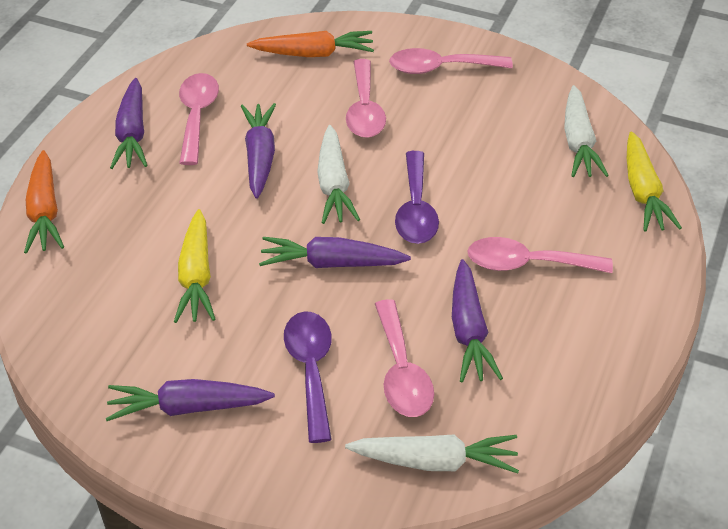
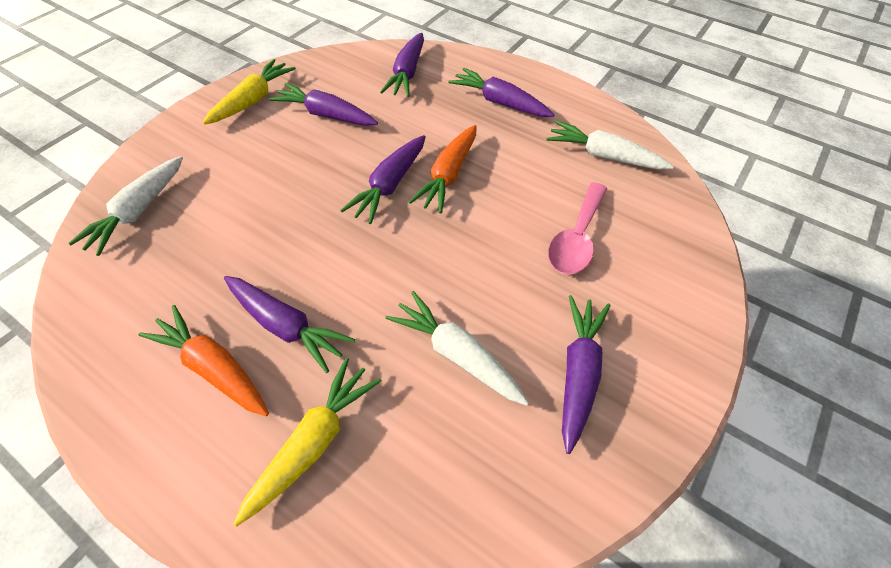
pink spoon: [179,73,219,165] [346,59,386,138] [375,299,434,417] [389,48,513,74] [467,237,613,273] = 5 -> [548,182,607,275] = 1
purple carrot: [106,379,275,421] [110,78,148,169] [241,103,276,199] [259,237,411,268] [452,259,503,383] = 5 -> [224,276,355,373] [269,83,378,126] [340,135,426,224] [380,33,424,97] [448,68,554,117] [562,295,611,454] = 6
purple spoon: [284,311,332,443] [395,151,439,244] = 2 -> none = 0

